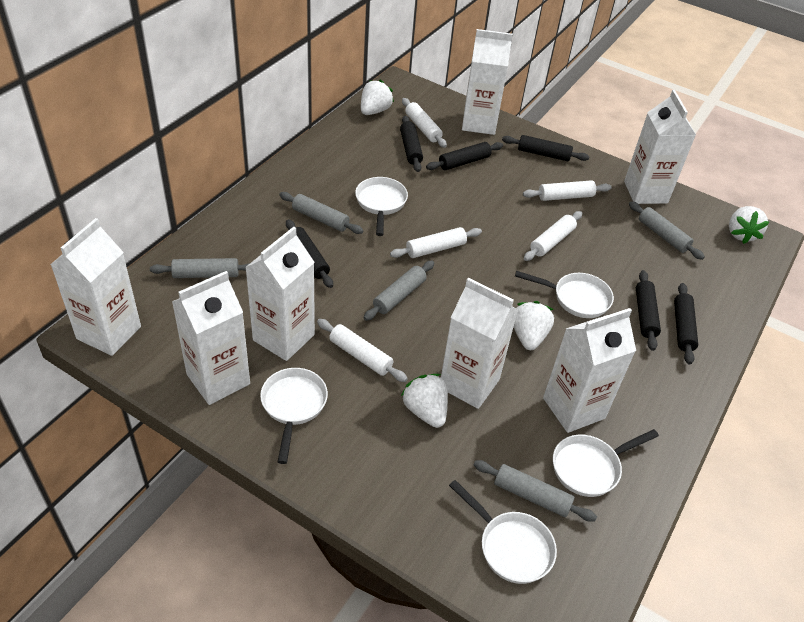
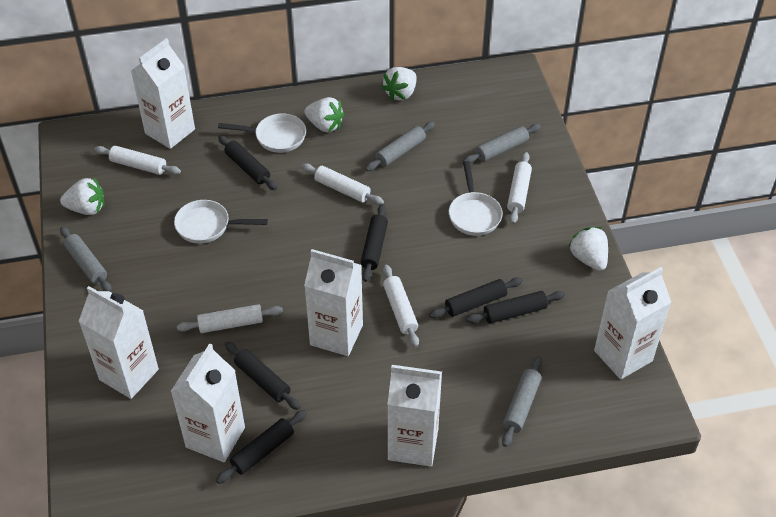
grey rolling pin: [150,258,250,278] [279,192,363,234] [363,260,434,321] [473,460,597,522] [629,201,705,260] = 5 -> [60,227,111,292] [365,122,435,171] [463,124,541,164] [502,356,542,447] = 4
white carton: [50,218,141,356] [172,271,250,405] [245,227,315,361] [441,278,519,409] [462,29,513,135] [543,308,636,433] [624,90,696,204] = 7 -> [78,286,159,399] [131,38,195,149] [171,343,245,462] [304,249,363,356] [387,365,442,467] [594,267,671,379] = 6
white pan: [260,368,328,464] [355,177,408,236] [449,480,557,584] [515,271,614,318] [553,429,659,497] = 5 -> [174,200,268,244] [218,113,306,153] [449,161,503,236] = 3

